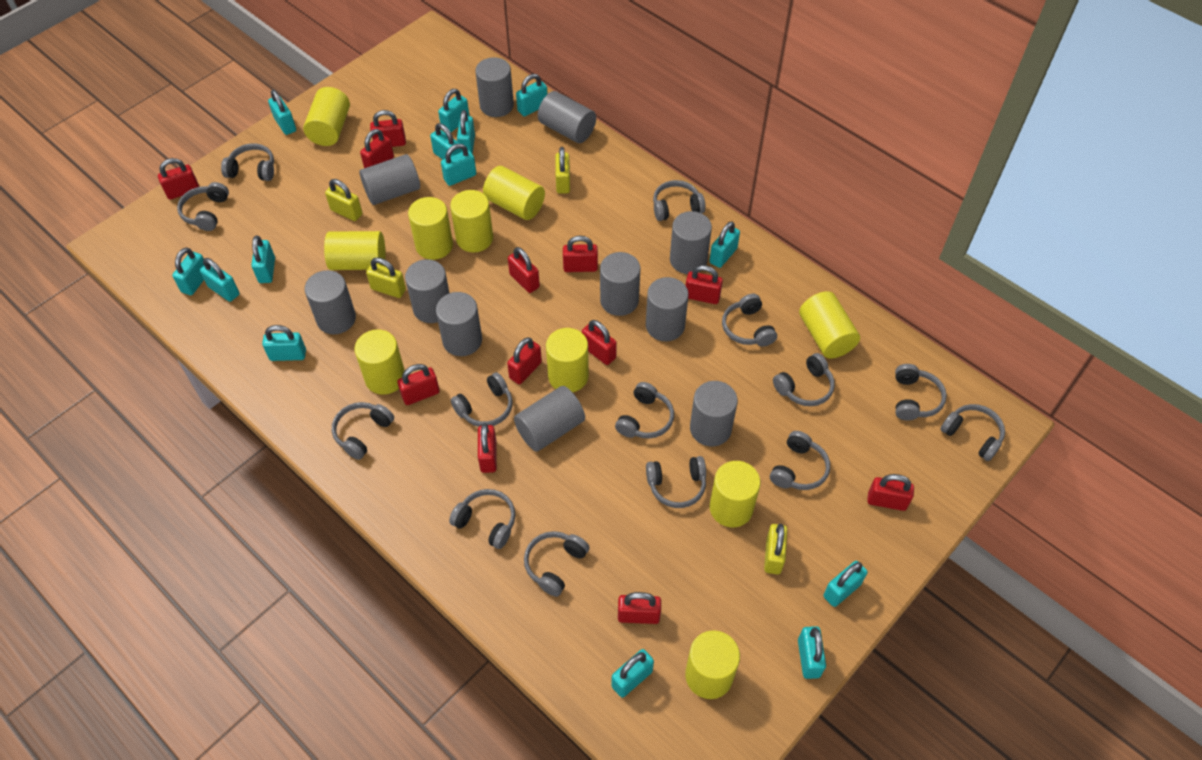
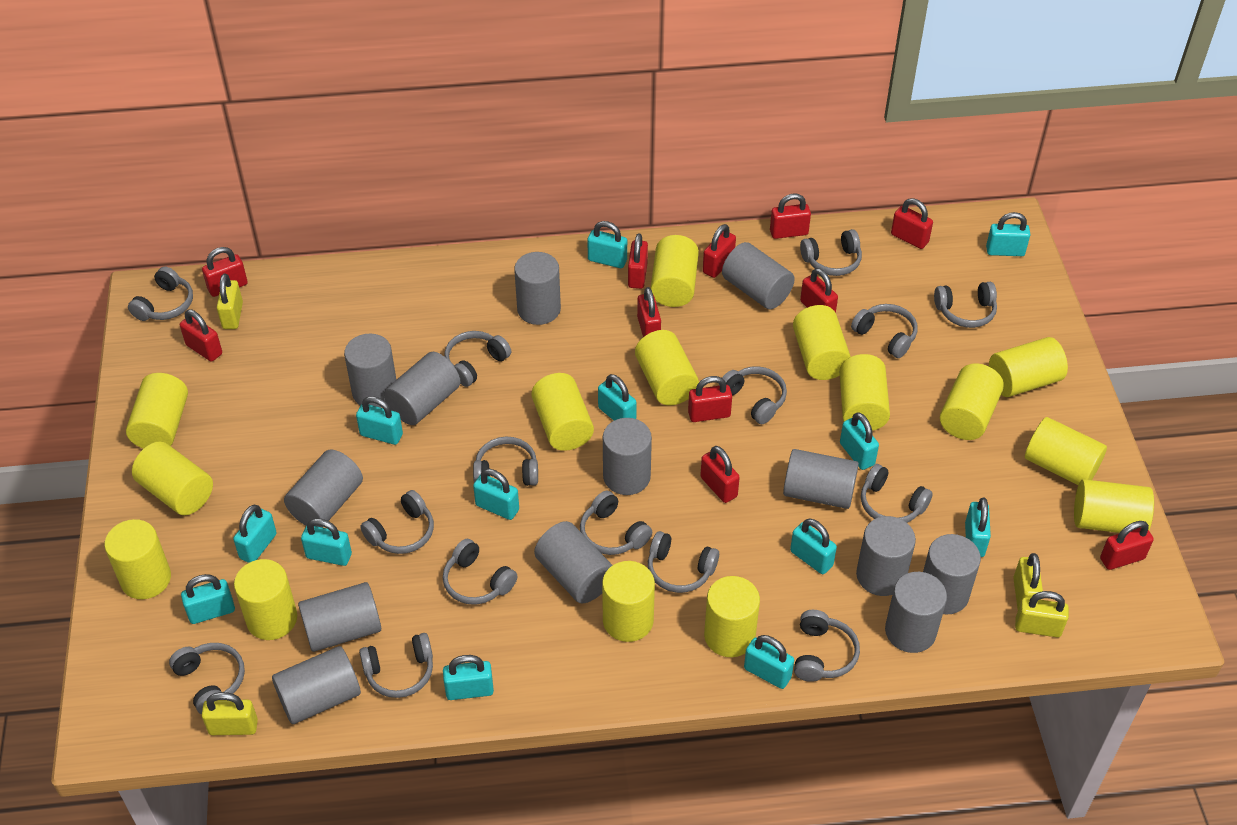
grey cylinder: [305,270,356,334] [359,154,420,205] [405,259,449,323] [436,292,482,356] [475,57,514,117] [514,386,585,452] [538,91,596,143] [600,252,640,316] [646,277,689,341] [670,211,712,274] [690,381,738,447] = 11 -> [272,646,361,724] [284,449,363,528] [298,582,381,652] [344,333,396,408] [384,352,460,425] [514,252,561,325] [534,521,613,604] [603,418,652,495] [722,242,795,309] [783,449,859,509] [856,516,916,596] [885,572,947,653] [923,534,981,615] = 13
grey headphones: [177,182,229,231] [221,143,274,181] [332,402,394,460] [449,489,515,549] [451,372,513,427] [524,531,590,597] [615,382,674,438] [646,456,706,508] [653,180,706,221] [722,294,777,347] [770,431,830,490] [773,353,835,406] [895,364,947,421] [940,404,1005,461] = 14 -> [128,267,193,321] [169,643,245,714] [359,633,433,698] [360,490,434,554] [443,539,517,605] [444,331,511,387] [473,437,538,486] [580,491,652,555] [648,531,719,593] [719,366,787,424] [794,610,860,682] [800,229,862,276] [851,304,917,358] [861,464,933,523] [934,282,997,328] = 15
red padlock: [158,158,199,200] [360,129,394,168] [370,110,406,147] [397,364,440,405] [478,423,497,473] [507,337,542,384] [508,247,540,293] [563,236,598,272] [582,320,617,365] [618,592,661,624] [686,265,723,304] [867,474,914,511] = 12 -> [180,310,222,362] [202,247,247,297] [628,233,648,289] [637,287,661,337] [688,376,732,422] [700,446,740,503] [703,224,736,278] [770,194,811,239] [800,268,838,313] [891,198,933,249] [1100,521,1154,570] = 11
turquoise padlock: [172,248,204,295] [200,258,240,302] [251,235,275,283] [262,325,306,361] [268,90,296,135] [430,123,461,160] [438,89,469,132] [441,144,476,186] [457,110,475,154] [516,74,548,116] [611,649,654,698] [709,221,740,268] [798,626,826,679] [823,561,868,607] = 14 -> [181,574,235,624] [233,505,277,563] [301,518,352,566] [356,396,403,445] [443,655,494,700] [473,469,519,520] [587,221,627,268] [598,374,637,421] [744,635,794,689] [790,519,837,574] [840,412,879,470] [965,498,991,557] [986,212,1030,256] = 13
yellow cylinder: [303,87,350,146] [324,231,385,270] [354,329,405,395] [408,197,453,260] [450,190,493,252] [483,166,545,220] [546,328,589,392] [685,630,740,699] [710,461,761,527] [799,291,860,359] = 10 -> [104,519,171,599] [126,373,188,449] [132,441,213,515] [234,559,297,640] [531,373,594,451] [602,561,655,642] [635,330,699,406] [651,235,699,307] [704,576,760,657] [793,305,851,380] [839,354,890,431] [940,363,1004,440] [989,337,1068,397] [1025,417,1107,485] [1074,479,1154,533] = 15

